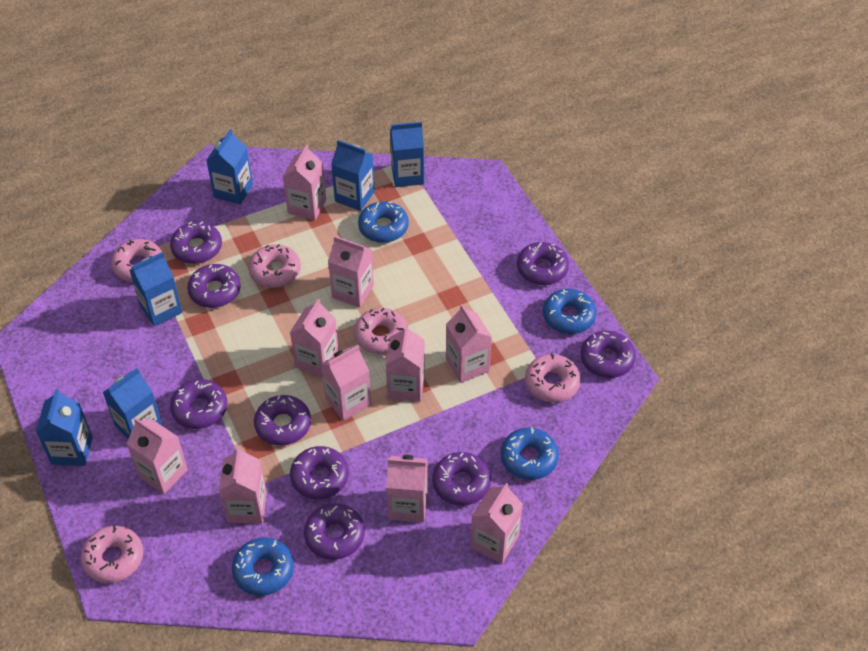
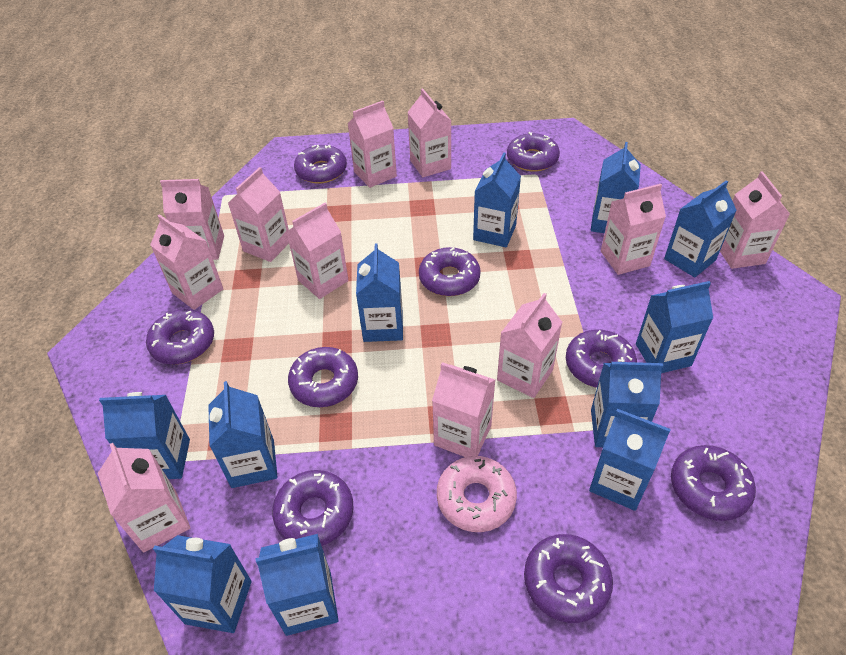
blue carton: [36,389,93,466] [102,368,163,439] [129,252,182,326] [206,129,253,205] [331,140,375,211] [390,122,424,187] = 6 -> [99,392,190,479] [153,535,252,633] [208,381,277,488] [255,534,339,636] [356,243,403,342] [473,153,521,247] [589,409,671,511] [591,142,641,233] [591,362,663,447] [636,281,713,373] [664,180,737,277] = 11
blue donut: [232,538,294,596] [358,201,409,243] [501,427,559,480] [543,289,597,334] = 4 -> none = 0
pink carton: [126,418,188,494] [219,446,267,524] [283,145,326,220] [290,299,339,377] [321,345,371,421] [328,236,374,308] [386,325,425,402] [387,455,428,522] [446,304,492,383] [470,483,523,564] = 10 -> [98,443,190,552] [150,214,223,310] [160,179,224,260] [228,167,289,262] [287,203,349,299] [348,101,397,188] [407,89,451,177] [432,362,495,457] [497,293,562,398] [601,184,666,275] [720,171,790,269] = 11
pink donut: [81,526,143,583] [111,239,162,282] [248,244,301,288] [354,308,407,354] [525,353,581,403] = 5 -> [437,456,517,532] = 1

